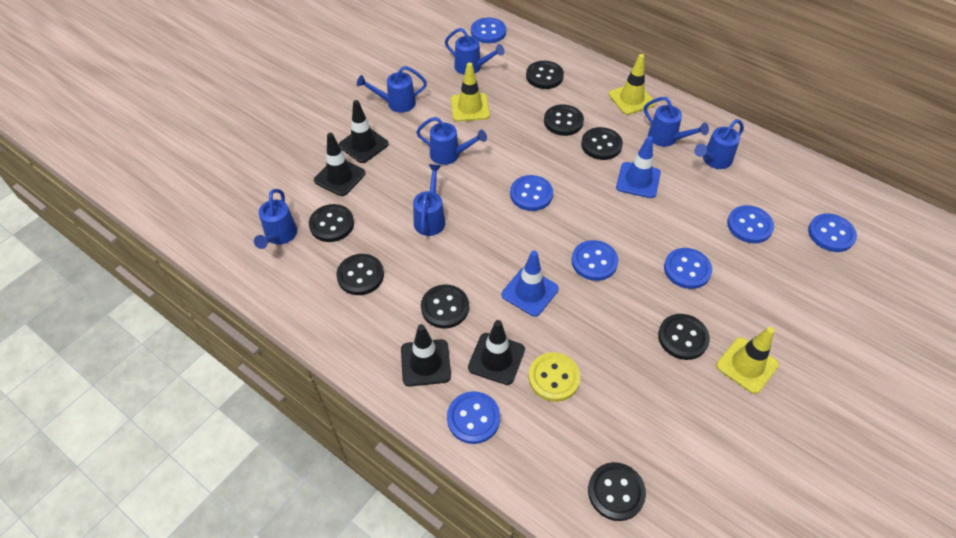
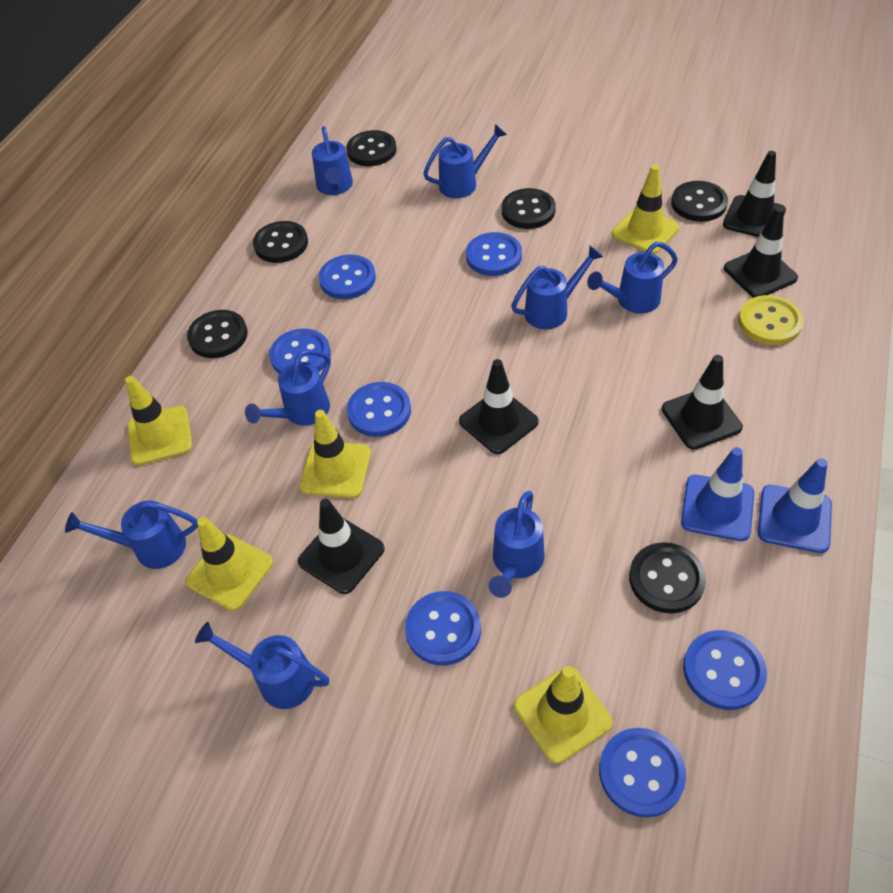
black button: [309,204,354,242] [336,254,384,295] [421,285,469,328] [526,61,564,89] [544,105,584,136] [581,127,623,160] [588,462,646,521] [658,314,710,360] = 8 -> [187,310,248,358] [253,221,308,263] [346,130,397,166] [502,188,556,229] [629,542,706,613] [671,181,728,222] = 6
black traffic cone: [314,133,365,196] [339,100,389,163] [401,324,451,386] [468,320,525,385] = 4 -> [298,499,385,594] [459,359,539,454] [662,355,743,450] [723,151,786,237] [724,206,798,298] = 5
blue watering can: [254,189,297,249] [357,66,427,113] [413,164,445,236] [416,117,487,165] [445,28,504,75] [644,97,709,147] [694,119,744,169] = 7 -> [65,501,198,569] [195,622,329,709] [245,349,331,426] [312,126,353,195] [423,124,507,198] [489,491,545,598] [511,246,603,329] [587,242,678,313] = 8
yellow traffic cone: [451,63,490,122] [609,54,655,115] [716,327,779,394] = 3 -> [125,376,193,466] [186,517,273,611] [300,410,371,498] [514,666,613,764] [612,165,679,254] = 5

